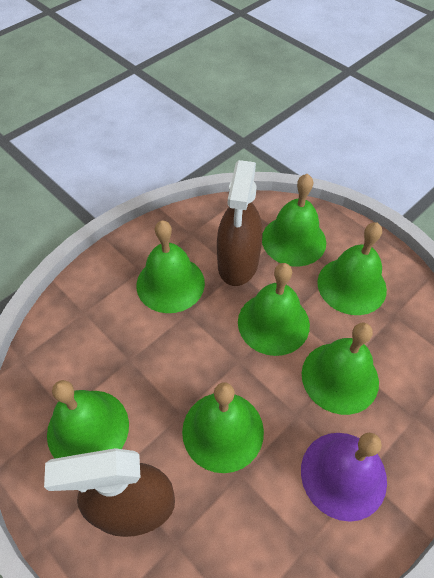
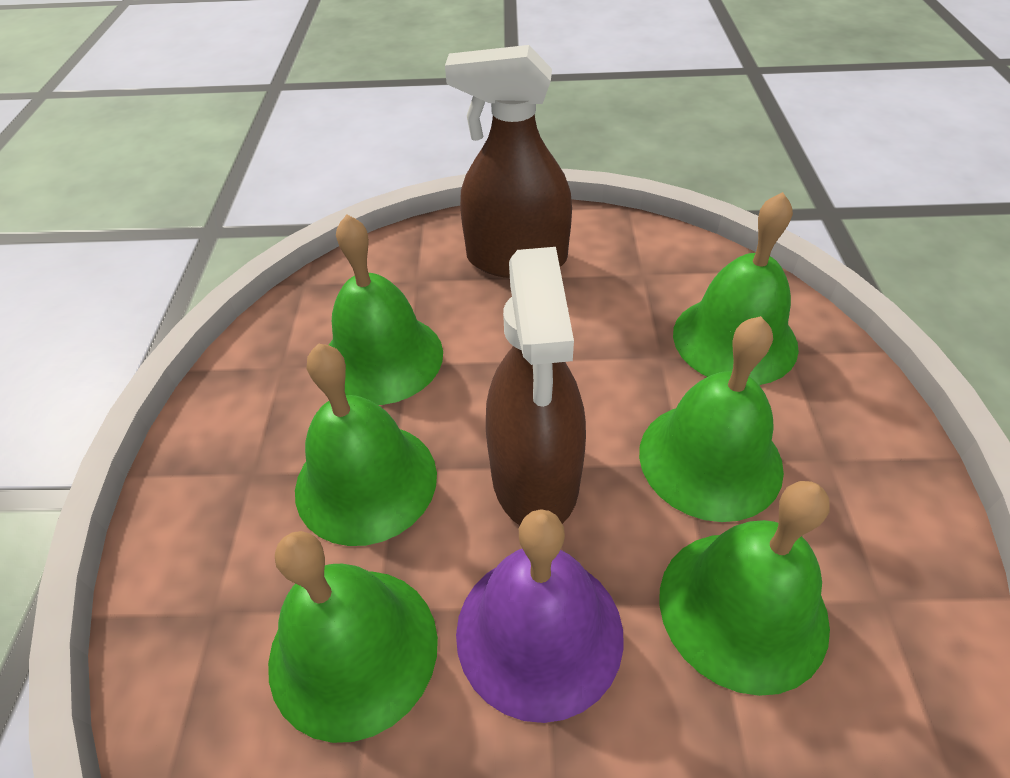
green bell: [47,380,129,458] [136,220,205,313] [182,383,264,473] [238,263,310,356] [262,174,326,266] [302,322,379,415] [317,222,387,315] = 7 -> [268,531,438,743] [295,343,437,546] [329,214,443,405] [639,316,784,522] [659,481,830,696] [673,192,799,385] = 6

